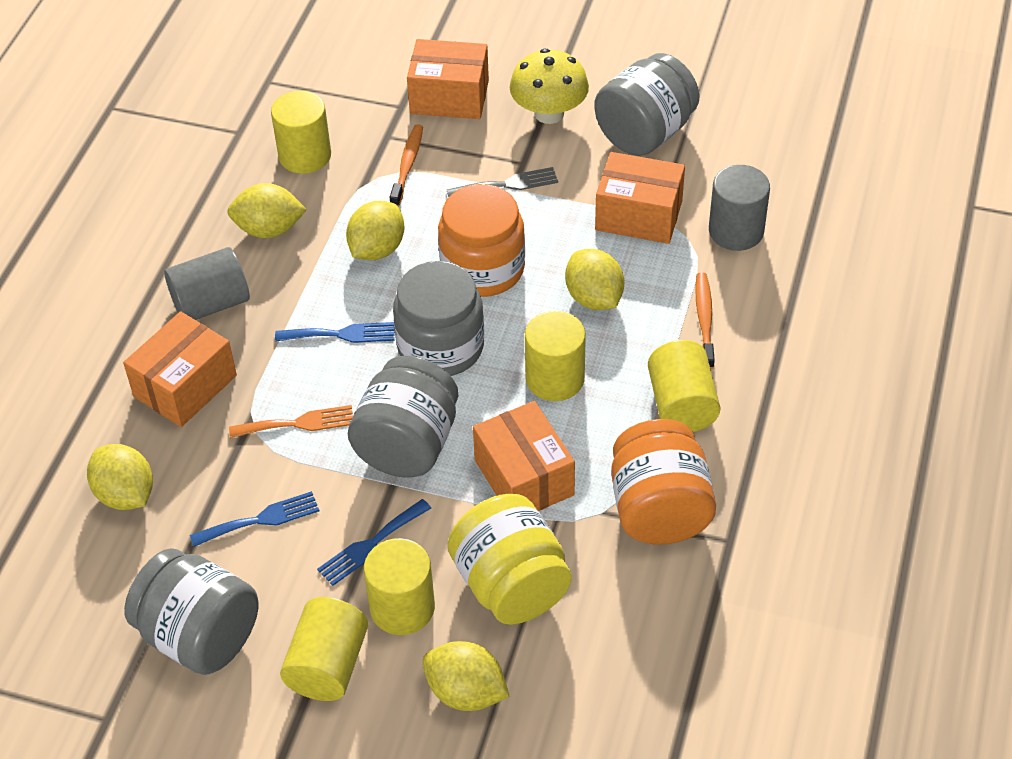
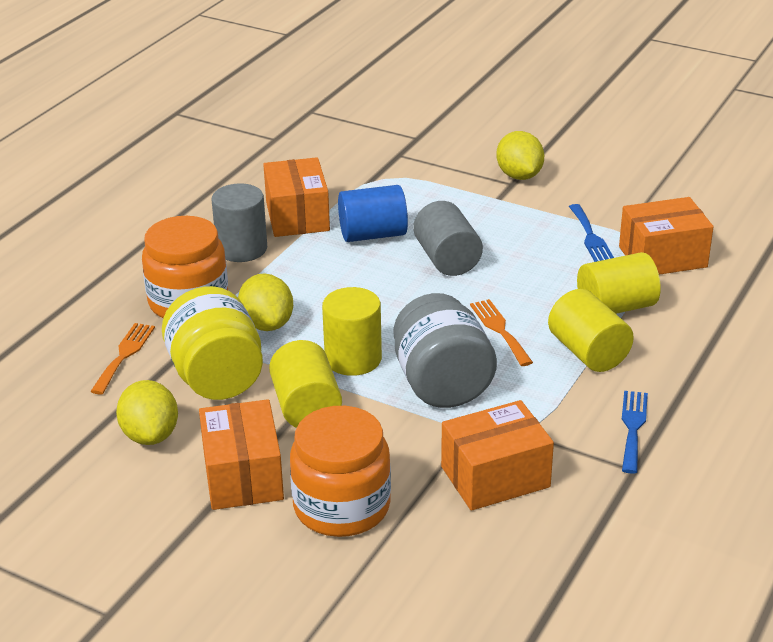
blue cylinder: none = 0 -> [338,185,408,242] = 1
blue fork: [190,491,319,547] [275,322,395,343] [317,499,431,586] = 3 -> [569,204,614,262] [622,391,648,474] = 2
grey fork: [447,167,558,197] = 1 -> none = 0
grey jar: [124,548,258,675] [348,356,458,478] [393,261,484,376] [594,53,699,156] = 4 -> [393,293,497,408] = 1
orange fork: [229,405,353,438] = 1 -> [90,323,155,395] [470,299,533,366] = 2
orange toothbrush: [390,124,423,207] [695,272,715,369] = 2 -> none = 0
yellow cylinder: [271,91,331,174] [280,597,368,701] [364,538,435,635] [525,311,586,401] [648,340,721,432] = 5 -> [269,340,342,428] [322,287,382,376] [548,289,634,372] [577,252,661,314] = 4
yellow lemon: [87,444,153,510] [227,183,307,238] [346,201,405,260] [422,641,510,711] [565,249,624,310] = 5 -> [116,380,178,445] [238,273,293,331] [497,131,544,180] = 3
yellow mushroom: [510,48,589,124] = 1 -> none = 0

